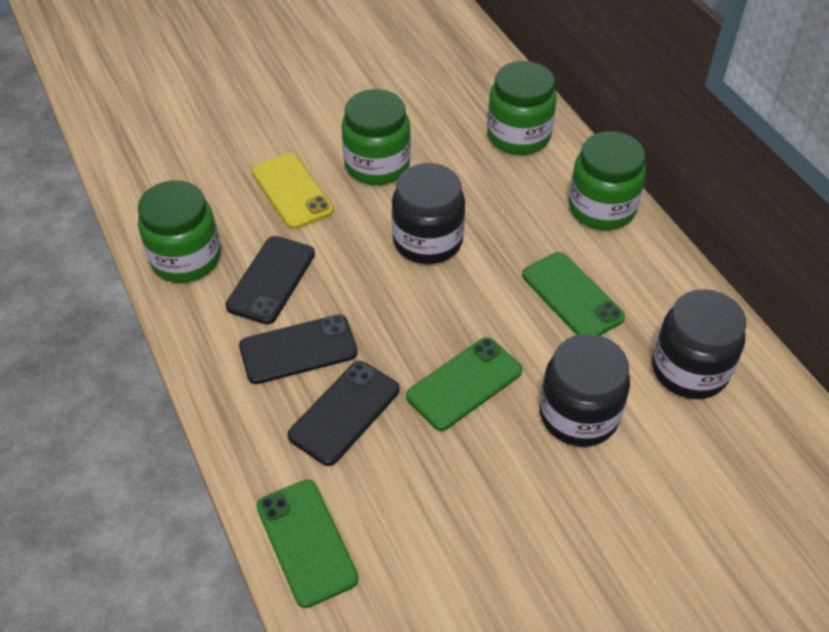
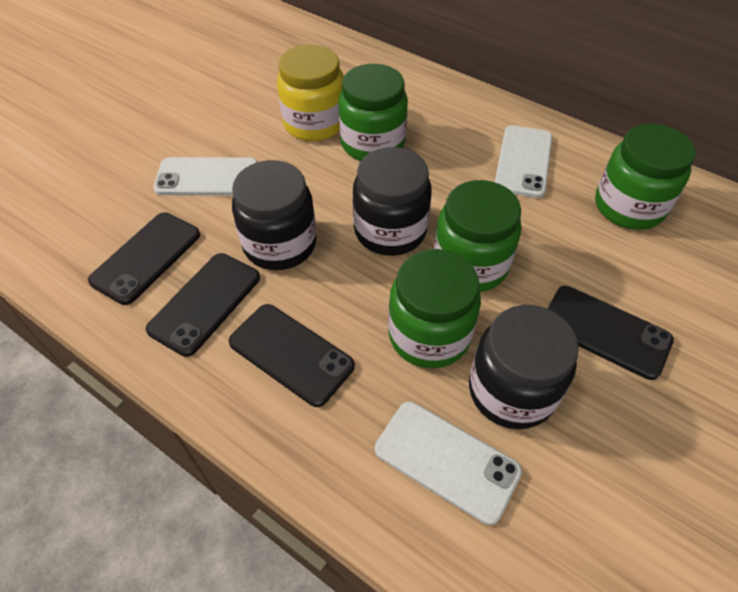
black phone: [225,236,315,324] [239,315,358,384] [288,361,400,466] = 3 -> [88,212,200,305] [146,253,260,357] [229,304,355,407] [547,286,674,380] = 4
green phone: [257,480,359,608] [406,337,522,431] [522,252,625,336] = 3 -> none = 0
white phone: none = 0 -> [154,157,258,196] [375,401,522,525] [495,125,552,198] = 3
yellow jar: none = 0 -> [277,45,344,141] = 1
yellow phone: [252,153,333,229] = 1 -> none = 0

